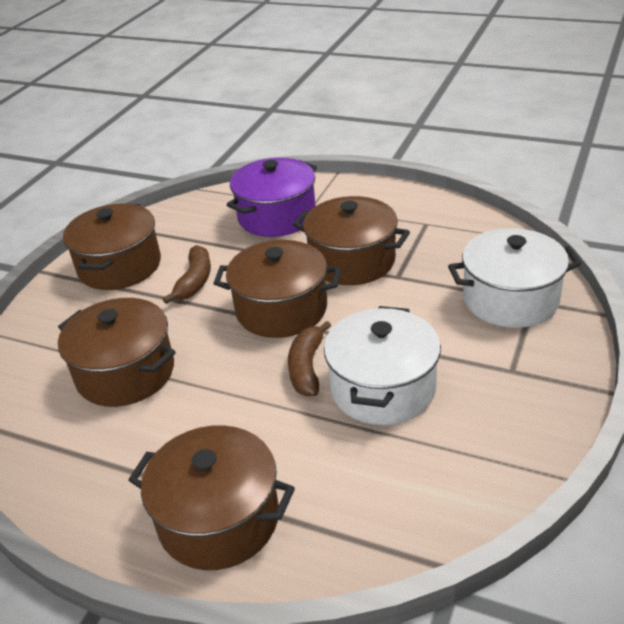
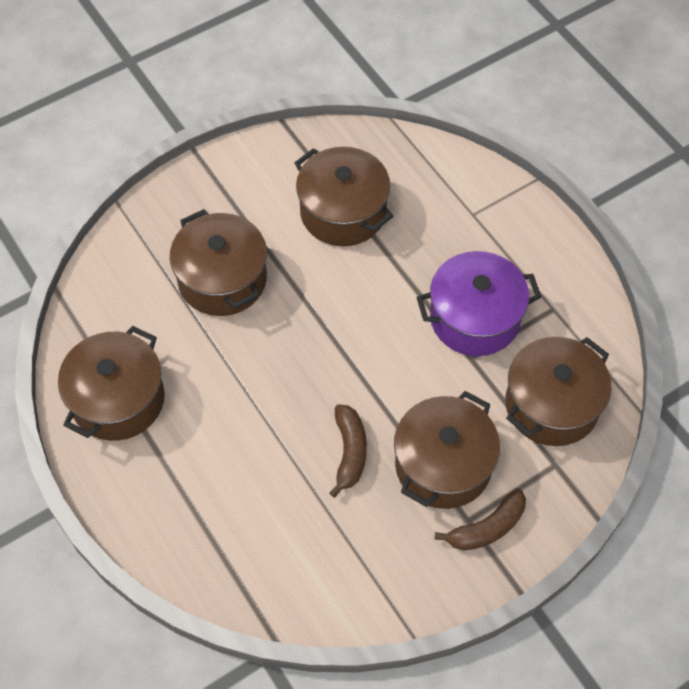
white pot: [324,306,441,425] [448,228,582,328] = 2 -> none = 0

